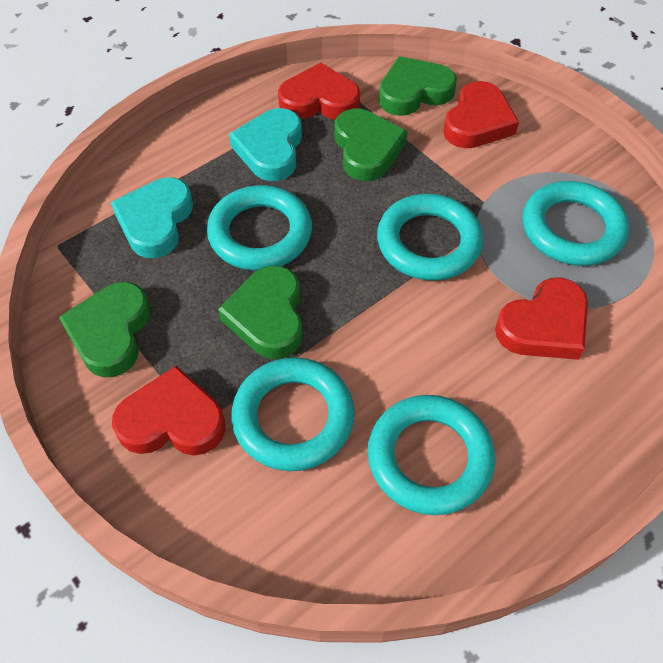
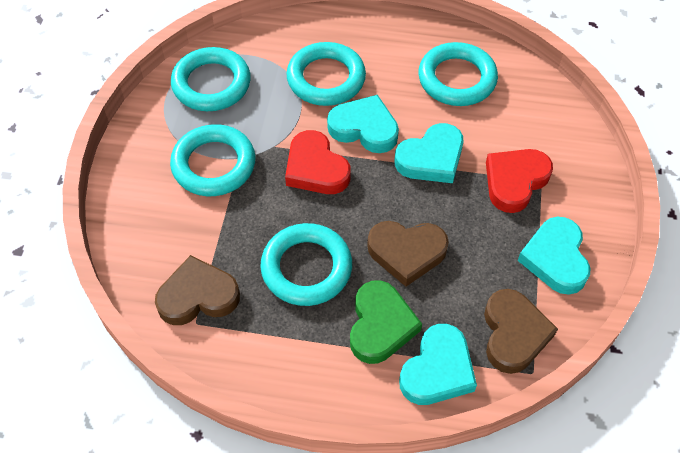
brown heart: none = 0 -> [155,255,240,325] [367,221,449,287] [484,289,558,374] = 3
green heart: [59,282,151,377] [218,265,303,359] [335,109,408,181] [378,56,457,116] = 4 -> [350,280,422,364] = 1
red heart: [112,366,226,456] [278,63,360,120] [443,81,519,148] [495,278,588,360] = 4 -> [285,130,350,194] [486,149,553,213] = 2
turquoise heart: [111,177,193,258] [229,108,302,181] = 2 -> [327,95,399,153] [395,123,464,183] [399,324,477,405] [518,217,590,295] = 4

